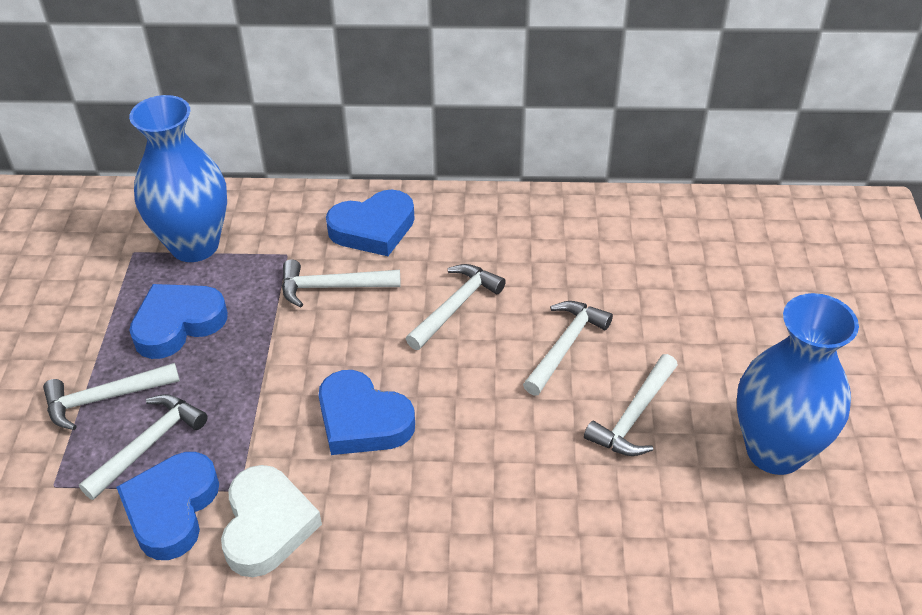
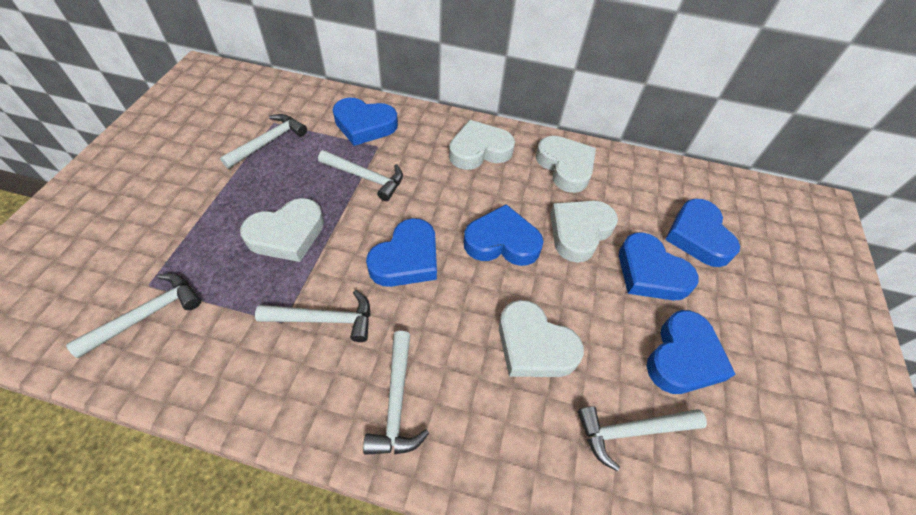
blue heart: [116,452,219,560] [129,284,228,359] [319,370,415,455] [326,190,415,256] = 4 -> [333,98,398,146] [366,218,437,287] [464,204,544,266] [619,232,699,301] [647,310,736,394] [665,199,740,267] = 6
blue vase: [129,95,227,262] [737,293,859,475] = 2 -> none = 0
white heart: [221,465,322,577] = 1 -> [240,198,324,262] [449,120,515,170] [499,300,584,377] [536,136,596,193] [550,201,618,263] = 5

